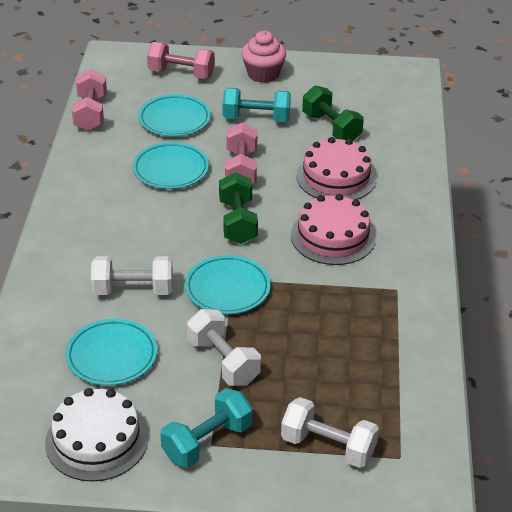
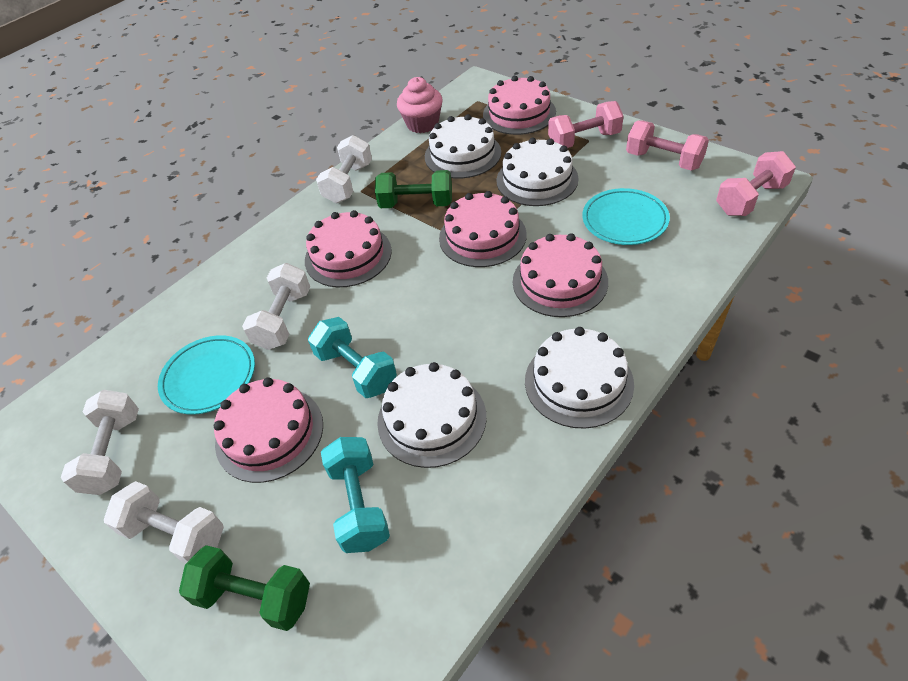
pink cake: [291,194,376,265] [296,137,376,200] = 2 -> [214,377,323,483] [305,210,392,287] [439,191,527,267] [483,76,556,135] [513,233,608,317] = 5
turquoise plate: [65,319,157,386] [132,142,209,189] [138,94,211,137] [185,255,271,314] = 4 -> [158,335,255,415] [582,188,670,245] = 2
white cake: [45,388,148,482] = 1 -> [377,362,487,468] [425,114,501,179] [496,138,579,206] [525,327,634,429] = 4
white dumbbell: [91,256,173,295] [187,309,261,386] [281,397,379,468] = 3 -> [61,390,139,495] [104,481,224,564] [242,263,310,350] [316,135,372,203] = 4

